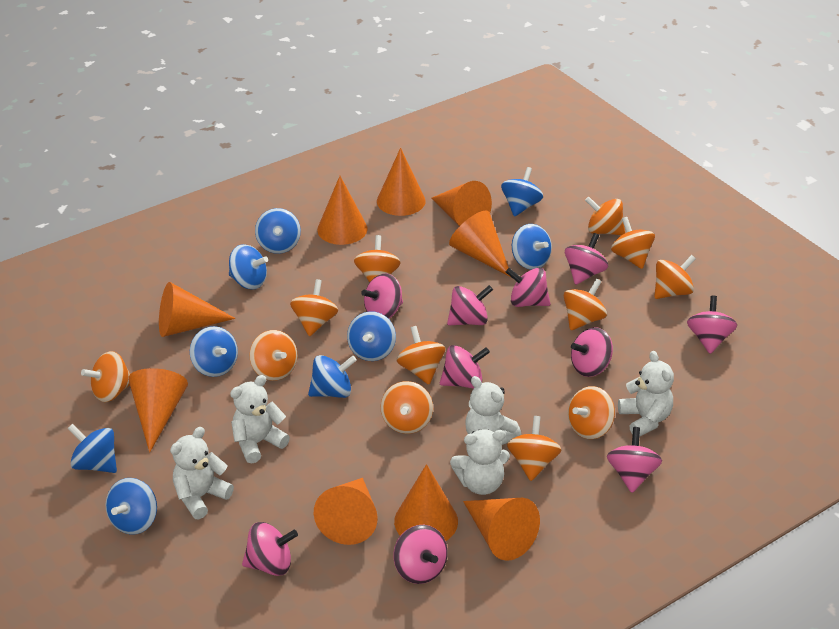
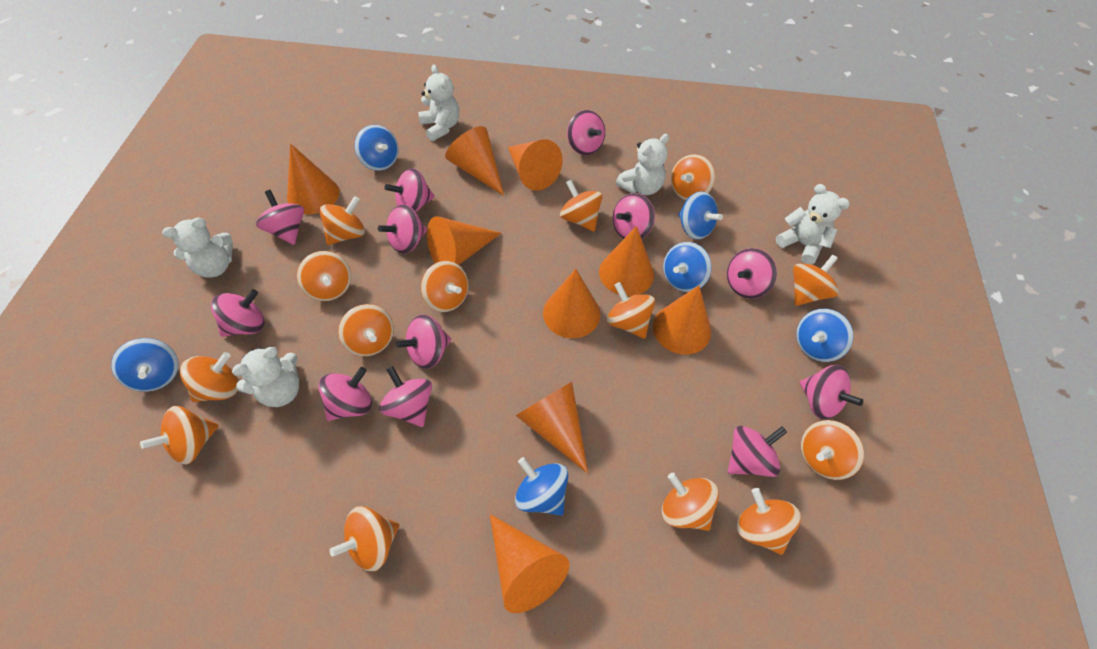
blue spinning top: [67,424,117,473] [106,478,157,535] [190,326,238,377] [229,244,268,290] [255,208,301,254] [308,355,357,398] [347,311,396,361] [501,167,543,217] [512,224,552,270] = 9 -> [111,338,179,392] [355,125,398,171] [515,457,568,516] [663,242,712,292] [678,191,723,240] [796,309,853,362] = 6
orange spinning top: [81,351,130,402] [250,330,297,381] [290,279,338,337] [354,235,401,282] [381,381,433,434] [396,326,445,385] [507,416,561,481] [564,279,607,330] [568,386,615,439] [585,197,625,235] [611,217,655,269] [654,255,696,299] = 12 -> [140,406,219,465] [180,352,238,402] [297,251,351,301] [319,196,365,245] [330,506,399,571] [338,304,394,356] [421,261,468,312] [560,180,602,232] [607,282,655,339] [662,473,719,531] [671,154,715,200] [737,488,801,555] [793,254,839,306] [801,420,864,480] = 14
pink spinning top: [242,522,298,576] [361,274,403,319] [393,525,448,584] [440,345,490,388] [447,285,493,325] [506,268,550,307] [565,233,608,285] [571,327,613,377] [607,427,662,493] [687,296,737,354] = 10 -> [211,289,264,337] [256,190,304,245] [318,367,372,421] [378,204,427,254] [379,366,432,427] [384,168,434,212] [396,314,451,369] [567,110,605,155] [613,193,655,239] [727,248,777,299] [728,426,787,477] [800,365,863,419] = 12

